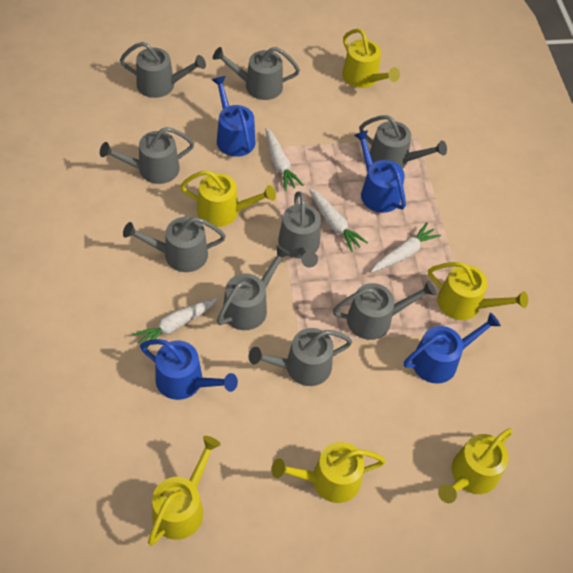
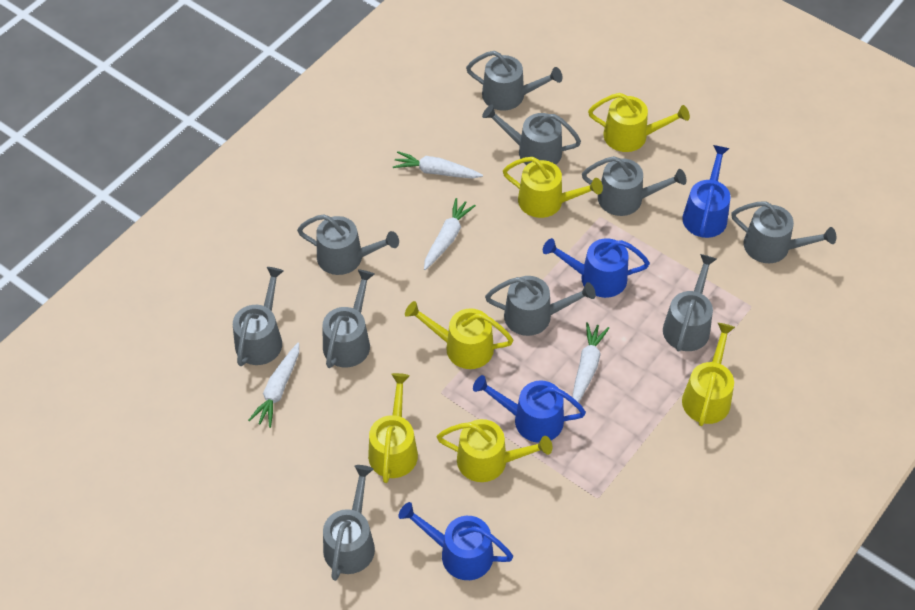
grey watering can: [100,127,194,184] [120,42,206,98] [123,217,226,272] [213,47,300,100] [217,245,290,330] [249,328,352,386] [278,191,321,268] [333,280,436,340] [359,115,447,169] = 9 -> [233,267,284,366] [297,214,399,275] [323,269,375,368] [323,465,375,581] [466,51,562,111] [482,104,581,165] [485,276,596,336] [582,156,686,216] [663,254,717,352] [731,201,837,263] = 10

